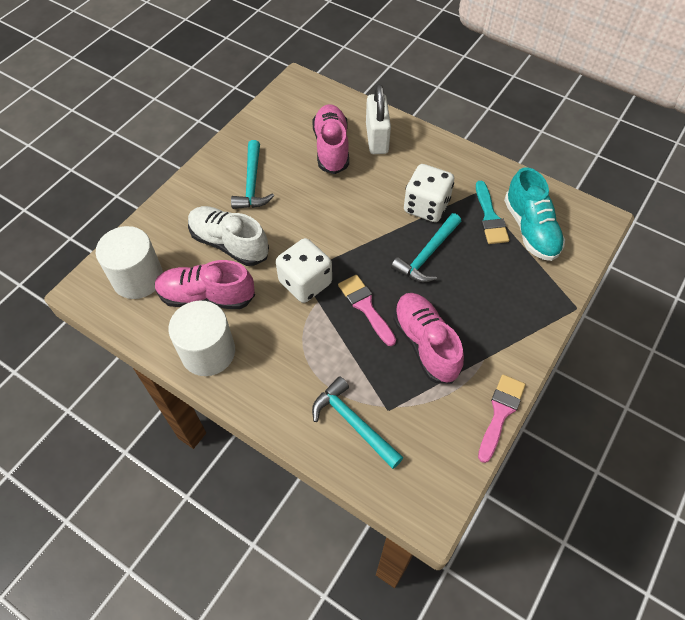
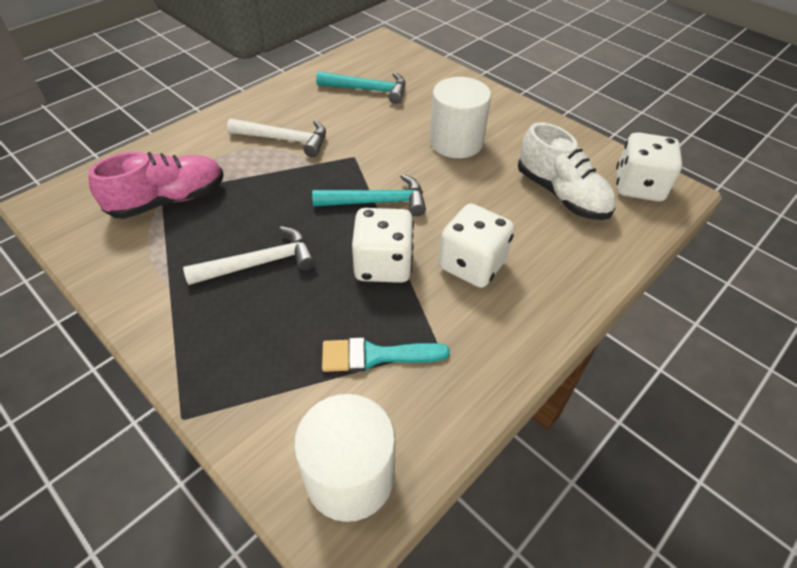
pink brush: [338,275,396,346] [478,375,526,463] = 2 -> none = 0
pink shoe: [155,260,255,309] [313,104,349,174] [393,293,464,384] = 3 -> [88,152,224,219] = 1
turquoise hammer: [231,140,274,209] [312,376,404,469] [391,213,461,282] = 3 -> [312,174,426,216] [316,71,405,104] = 2
turquoise shoe: [504,167,565,261] = 1 -> none = 0
white dice: [276,238,332,303] [404,164,454,222] = 2 -> [352,208,414,283] [439,203,515,288] [616,132,682,202] = 3
white hammer: none = 0 -> [183,226,316,285] [227,119,326,157] = 2
white padlock: [366,84,391,154] = 1 -> none = 0

